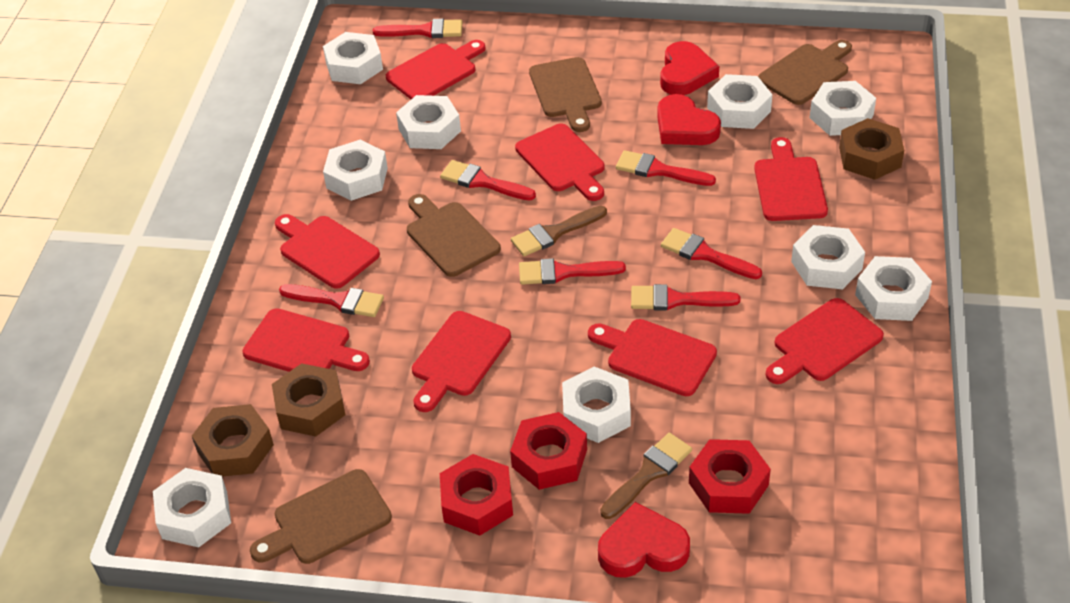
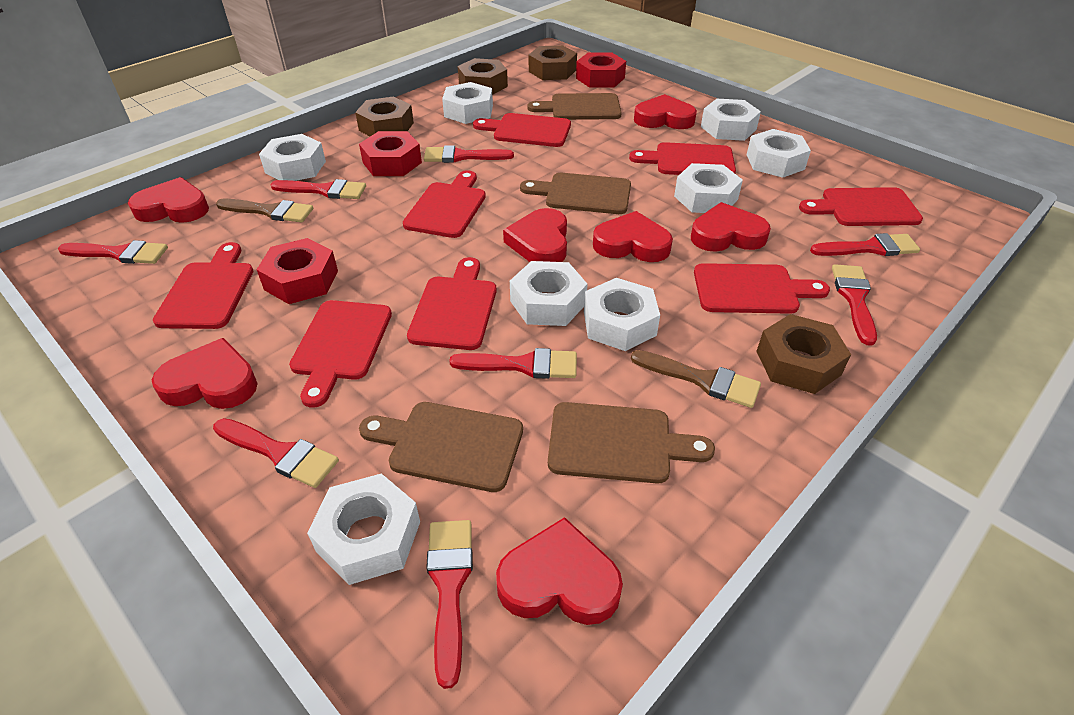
brown nut: [192,404,274,476] [272,363,346,437] [839,118,904,180] = 3 -> [355,96,414,136] [457,58,508,95] [529,45,577,80] [756,314,851,394] = 4
red brush: [279,284,384,317] [373,19,463,38] [440,160,536,200] [519,258,626,285] [616,150,716,186] [631,284,740,310] [661,228,762,279] = 7 -> [58,240,168,264] [213,418,339,488] [270,179,366,199] [424,145,514,163] [426,520,473,689] [449,348,577,379] [810,233,920,256] [832,264,877,346] = 8
red heart: [598,502,690,578] [657,94,721,145] [660,41,719,95] = 3 -> [128,177,209,223] [152,338,258,409] [496,517,623,625] [503,208,567,262] [593,211,673,262] [634,94,697,129] [691,202,771,252] = 7
white nut: [153,468,231,547] [323,32,383,84] [323,140,388,201] [396,95,461,149] [562,366,631,443] [707,74,773,129] [791,225,865,289] [810,81,876,136] [855,256,932,321] = 9 -> [259,134,326,181] [307,473,420,585] [442,82,493,124] [510,261,587,326] [584,278,660,351] [674,163,743,213] [701,99,761,141] [747,129,811,178] = 8

